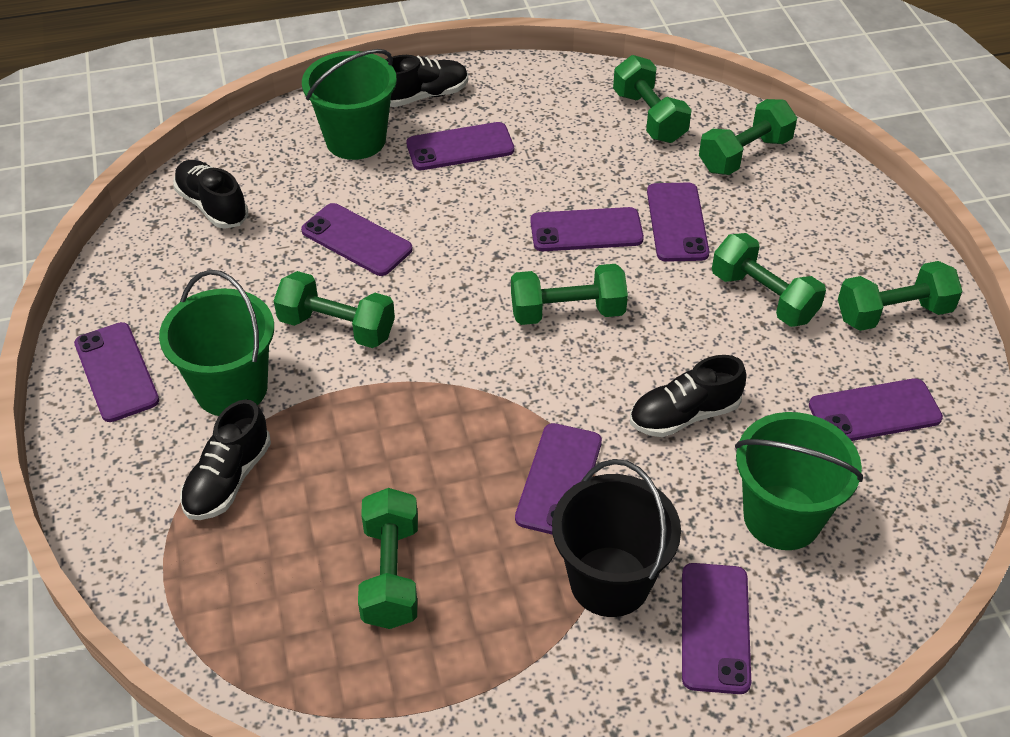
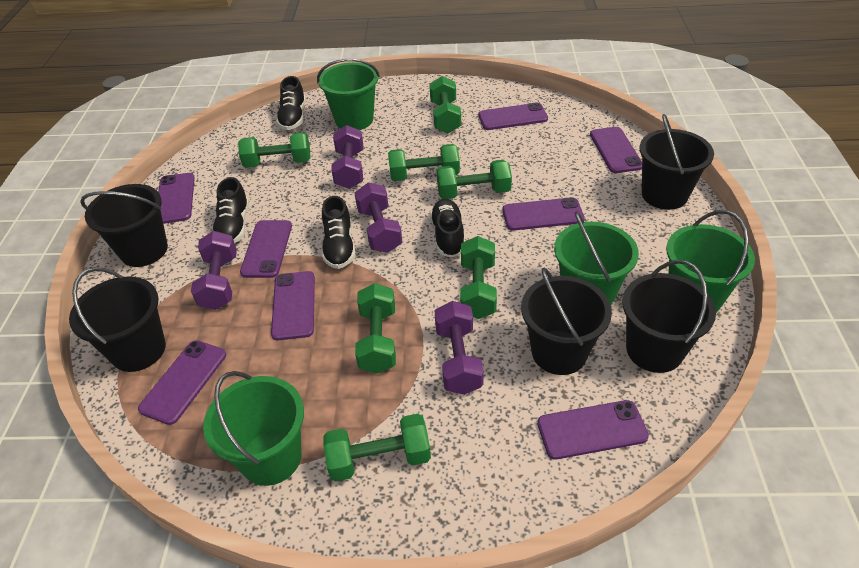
black bucket: [552,459,681,617] = 1 -> [69,267,166,372] [80,184,168,267] [521,267,612,375] [622,260,716,373] [640,114,714,210] = 5
green bucket: [159,270,274,416] [302,49,397,160] [735,412,863,550] = 3 -> [203,371,304,486] [317,58,380,130] [554,211,639,305] [666,210,755,313] = 4
purple dumbbell: none = 0 -> [191,231,237,310] [331,125,363,189] [355,182,402,253] [435,301,484,395] = 4

